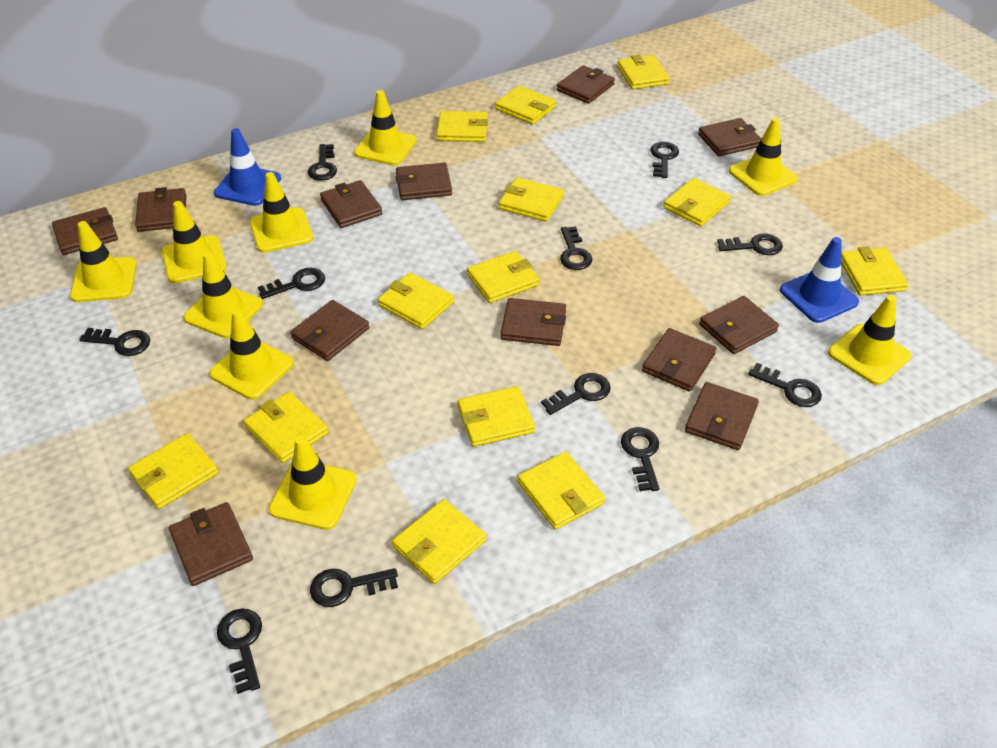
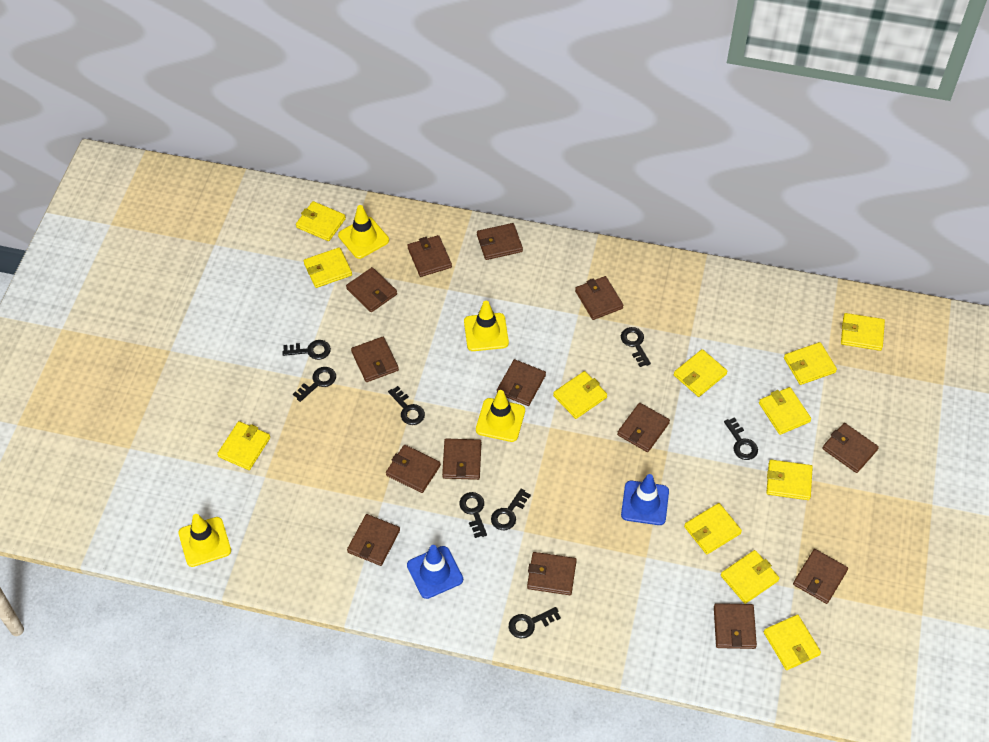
black key: [79,328,150,356] [217,609,262,694] [258,268,325,299] [308,144,337,181] [310,568,398,607] [541,373,611,415] [560,226,592,270] [621,427,659,491] [651,142,679,178] [717,233,783,255] [748,363,822,407] = 11 -> [282,340,331,360] [293,367,336,402] [388,386,425,425] [459,492,487,538] [491,488,531,530] [509,607,561,638] [621,327,651,367] [724,417,758,460] = 8
brown wallet: [52,207,118,255] [135,187,186,232] [169,502,253,586] [290,300,369,361] [320,180,383,228] [396,163,452,200] [501,298,566,346] [557,65,615,104] [642,328,716,392] [685,382,759,450] [698,118,761,156] [699,296,779,354] = 12 -> [346,267,397,312] [347,514,400,566] [351,337,399,382] [386,445,441,493] [407,235,452,277] [442,439,481,480] [477,223,523,260] [497,359,546,406] [527,552,577,595] [575,276,623,320] [617,403,670,452] [714,603,757,649] [793,549,848,604] [823,423,879,473] = 14
yellow traffic cone: [70,221,137,302] [162,201,227,283] [183,252,263,338] [209,309,294,400] [250,172,313,253] [269,436,357,530] [354,90,417,166] [729,118,798,196] [828,295,912,385] = 9 -> [179,514,231,567] [338,205,389,259] [464,301,509,351] [476,390,525,442] = 4
yellow wallet: [128,433,219,509] [244,392,329,463] [378,272,454,329] [392,499,486,584] [436,111,488,142] [458,386,535,447] [467,251,540,303] [495,85,556,125] [499,177,564,222] [518,451,605,530] [617,55,670,89] [663,178,731,226] [841,246,908,296] = 13 -> [217,421,270,470] [296,201,346,241] [304,247,352,288] [553,371,607,419] [674,349,727,397] [684,503,742,555] [721,550,779,604] [759,387,811,435] [764,614,821,670] [766,460,813,500] [784,342,837,385] [841,313,885,351] = 12

